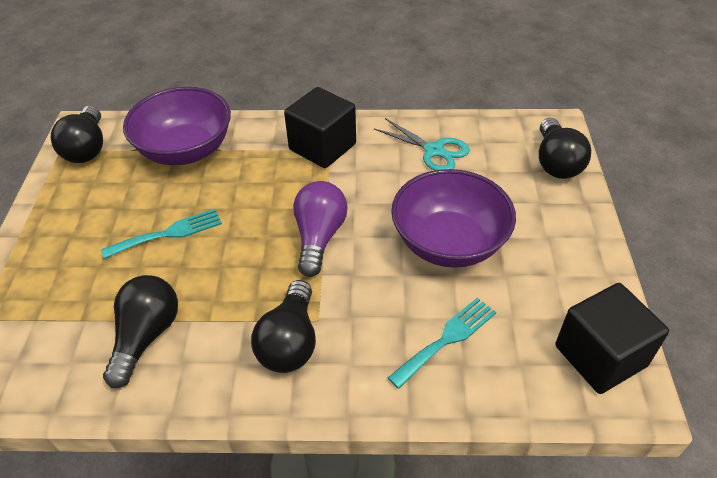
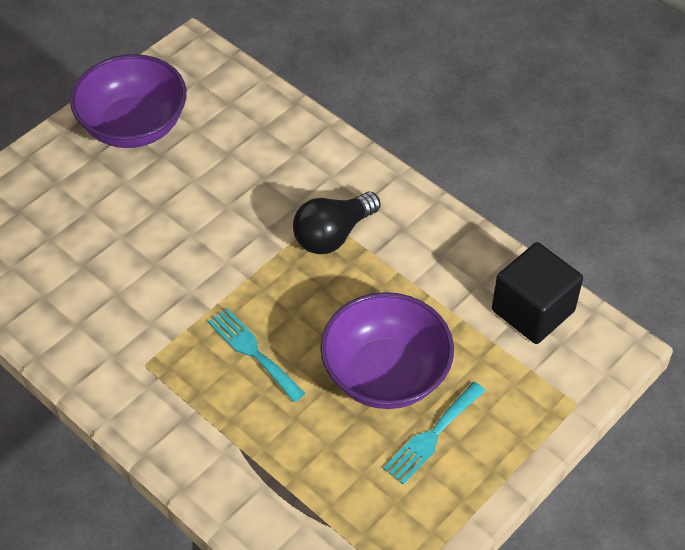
black cube: [284,87,356,168] [555,283,669,394] = 2 -> [492,242,583,344] = 1
black light bulb: [51,106,103,163] [103,275,178,388] [251,280,316,373] [539,118,591,179] = 4 -> [293,192,381,254] = 1
purple light bulb: [293,181,348,277] = 1 -> none = 0
turquoise scissors: [374,118,470,171] = 1 -> none = 0

